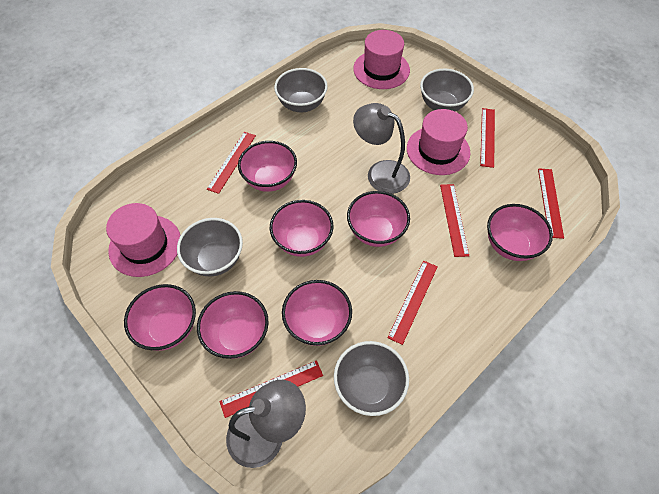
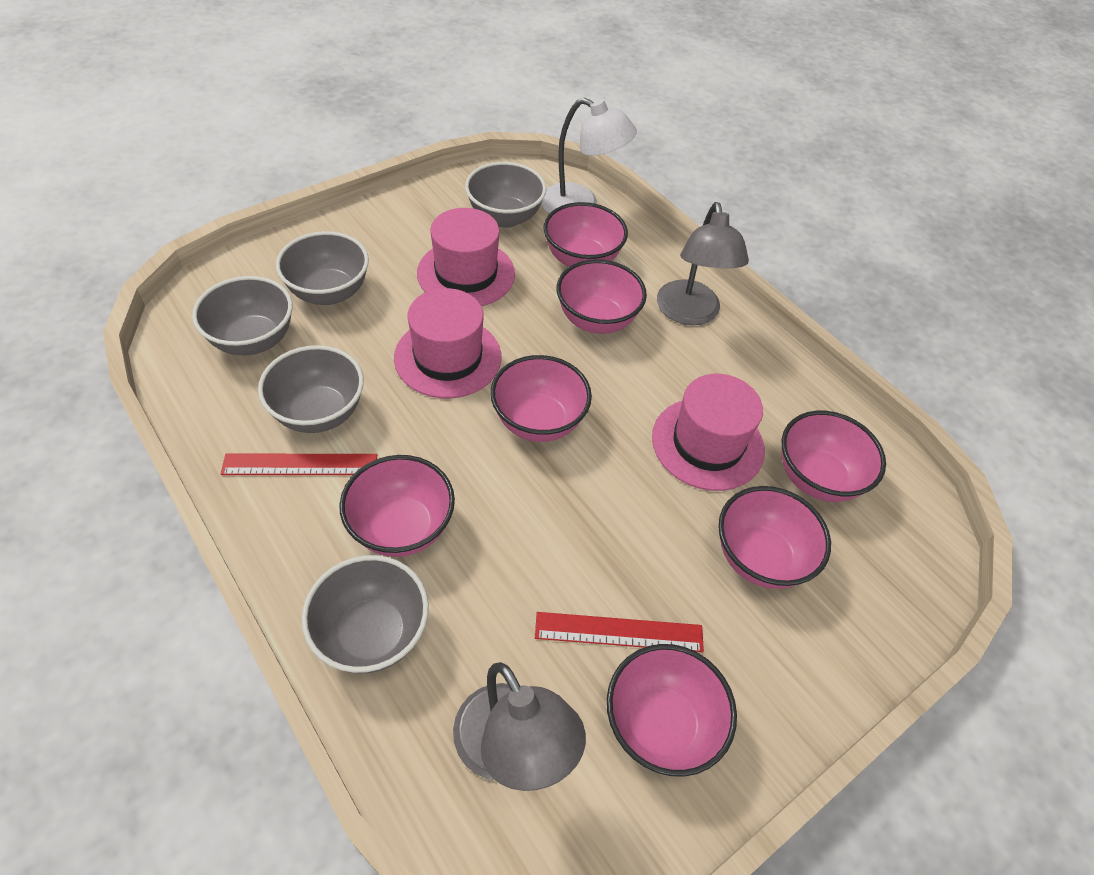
grey bowl: [177,218,243,276] [274,68,328,112] [334,341,409,416] [420,69,474,111] = 4 -> [192,276,293,356] [258,345,364,433] [276,231,369,305] [301,555,429,673] [465,162,547,228] = 5
red ruler: [207,132,256,194] [220,360,323,418] [387,261,438,345] [440,184,469,257] [480,108,495,168] [538,168,564,239] = 6 -> [221,454,377,475] [535,612,704,652] = 2
white lamp: none = 0 -> [541,98,637,213] = 1

